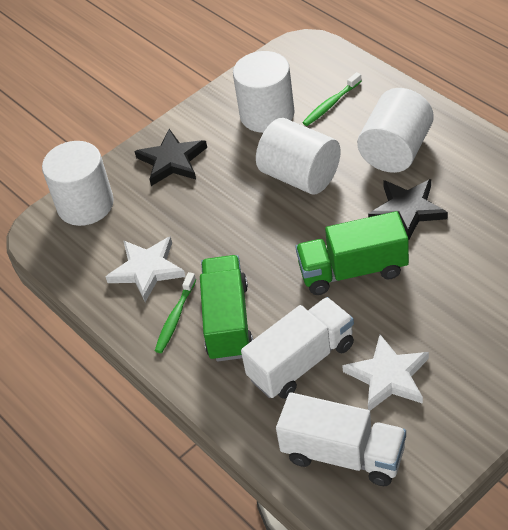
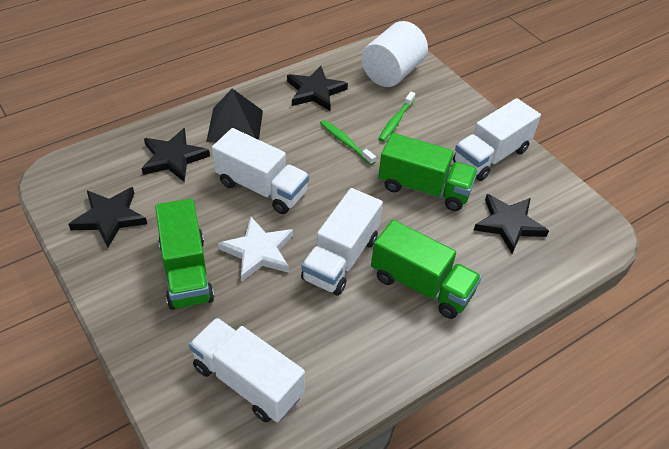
black pyramid: none = 0 -> [206,89,263,143] = 1
black star: [134,129,207,186] [368,179,448,241] = 2 -> [69,187,147,248] [141,128,210,182] [287,66,348,111] [474,194,549,254] = 4
green truck: [200,255,253,361] [296,211,409,295] = 2 -> [155,199,214,310] [371,220,482,319] [378,133,478,211] = 3
white cylinder: [42,141,114,226] [233,51,295,133] [256,118,341,195] [357,88,434,173] = 4 -> [361,21,428,87] = 1
white star: [106,236,186,302] [342,334,429,411] = 2 -> [218,216,293,282] = 1
white truck: [241,297,354,399] [276,392,406,486] = 2 -> [189,318,305,422] [212,128,309,214] [301,188,383,296] [453,98,541,181] = 4

